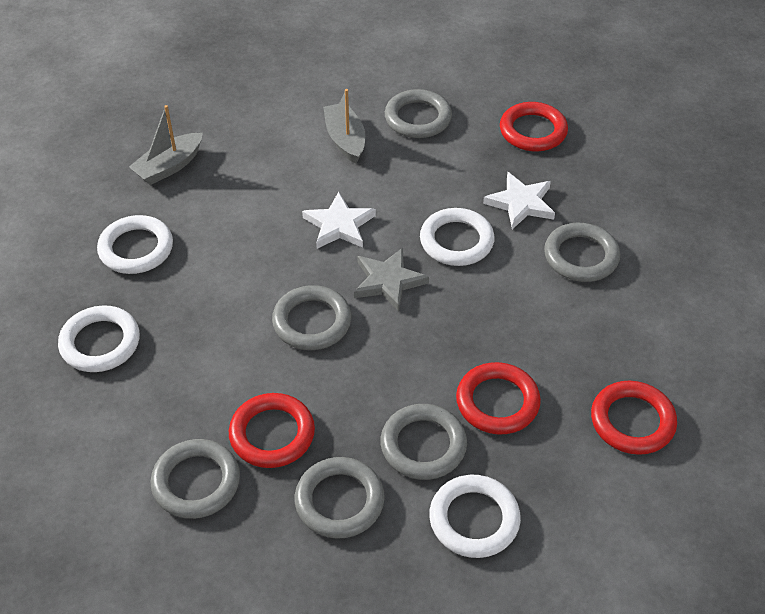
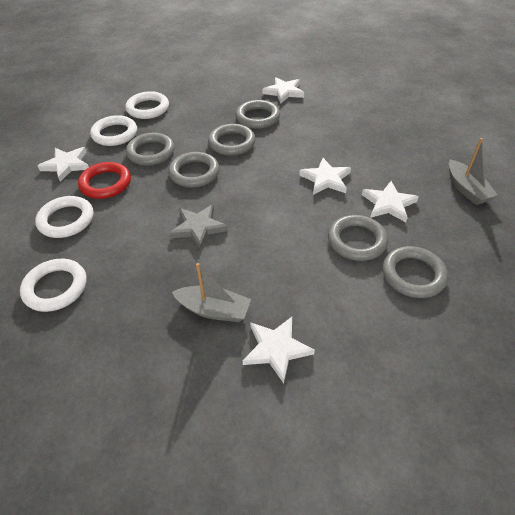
red ring: [229,393,315,468] [456,362,541,434] [500,102,568,151] [591,381,677,455] = 4 -> [78,162,131,199] = 1
white star: [302,192,376,249] [483,172,555,230] = 2 -> [38,147,89,182] [243,317,315,384] [263,77,304,104] [299,158,351,195] [362,181,419,222] = 5

